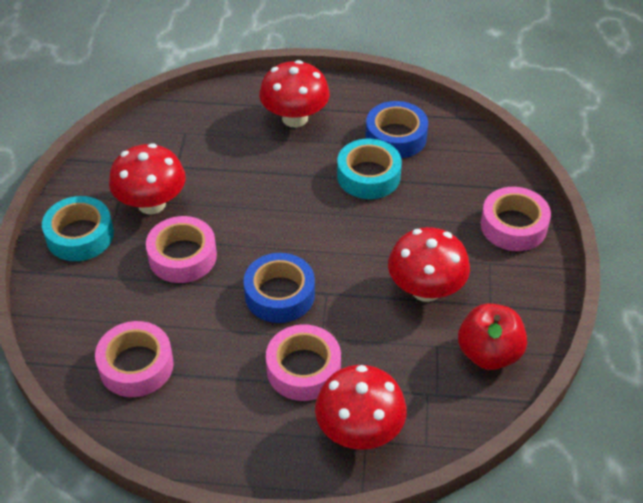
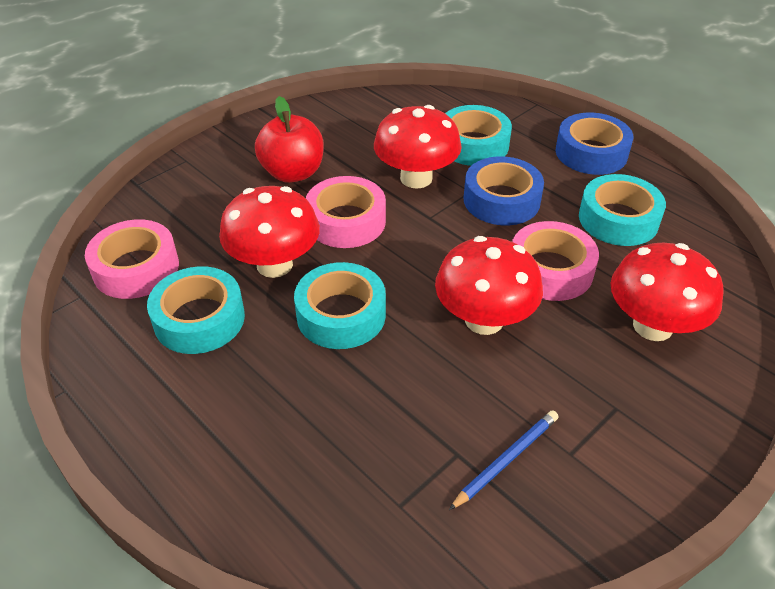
blue pencil: none = 0 -> [449,410,559,510] = 1
pink tape: [95,321,174,397] [146,216,217,283] [266,324,341,401] [481,187,551,251] = 4 -> [85,219,179,299] [306,176,386,248] [512,221,599,301] = 3
turquoise tape: [42,196,114,261] [337,139,402,199] = 2 -> [147,266,245,354] [294,262,386,349] [445,105,512,166] [579,174,666,246] = 4

